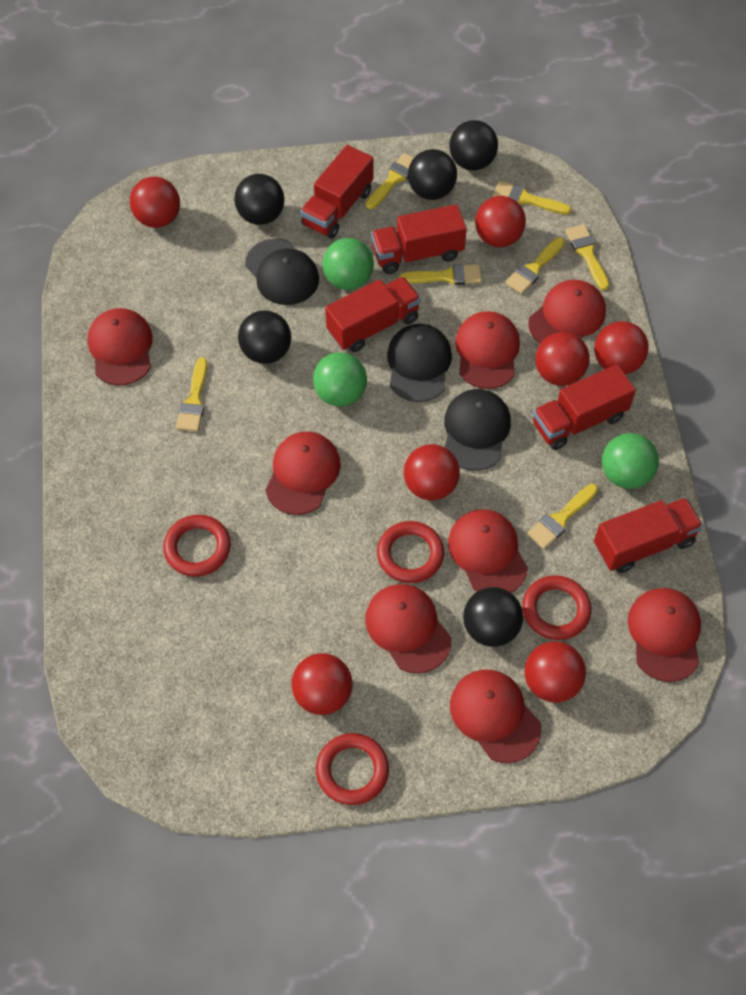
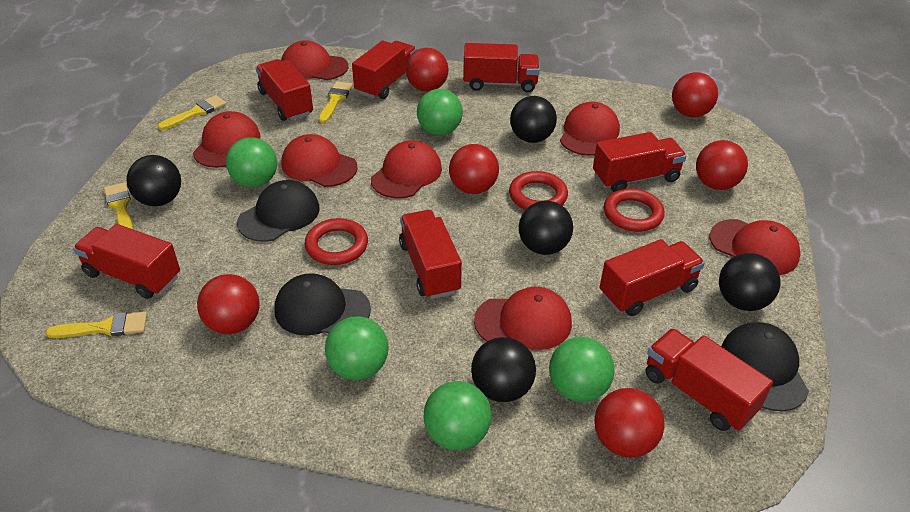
green ball: [313,352,367,406] [322,238,374,290] [602,433,659,489] = 3 -> [226,137,277,187] [325,316,389,380] [417,89,463,135] [424,381,492,450] [549,337,615,402] = 5
red ball: [130,177,180,228] [291,653,353,715] [404,444,460,501] [475,196,526,247] [525,641,586,703] [535,332,590,386] [594,321,649,375] = 7 -> [197,274,260,334] [406,48,448,92] [449,144,499,194] [595,388,665,458] [672,72,718,117] [696,140,748,190] = 6
red cap: [88,308,153,386] [265,431,341,515] [365,584,451,674] [448,509,528,593] [450,670,542,763] [455,311,520,389] [528,280,606,344] [628,588,701,682] = 8 -> [193,111,260,168] [281,40,348,80] [281,134,358,187] [371,140,442,199] [474,287,572,350] [560,102,620,156] [710,219,800,275] = 7
red ring: [163,515,231,577] [316,733,389,805] [377,521,444,583] [522,575,591,640] = 4 -> [304,218,368,265] [509,171,568,210] [604,188,665,232] = 3
red truck: [300,145,373,239] [325,277,421,352] [371,204,467,274] [533,364,636,450] [594,498,703,573] = 5 -> [73,224,180,299] [256,59,313,121] [352,40,417,99] [399,210,462,299] [463,43,540,93] [593,132,686,192] [600,239,705,316] [646,328,773,431] = 8
yellow brush: [176,357,208,432] [365,153,414,209] [399,264,482,285] [493,181,571,215] [505,238,565,294] [527,484,598,549] [565,224,609,290] = 7 -> [46,312,147,338] [104,182,133,229] [158,95,226,130] [319,81,353,123] = 4

